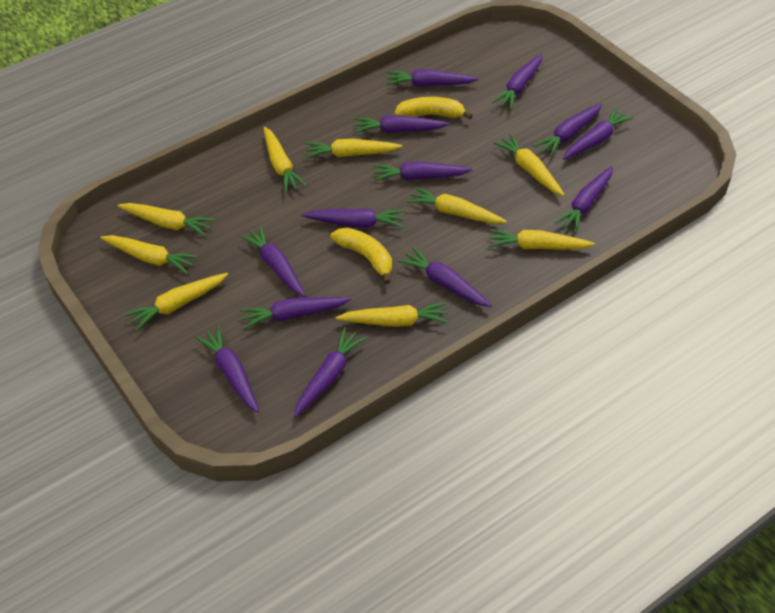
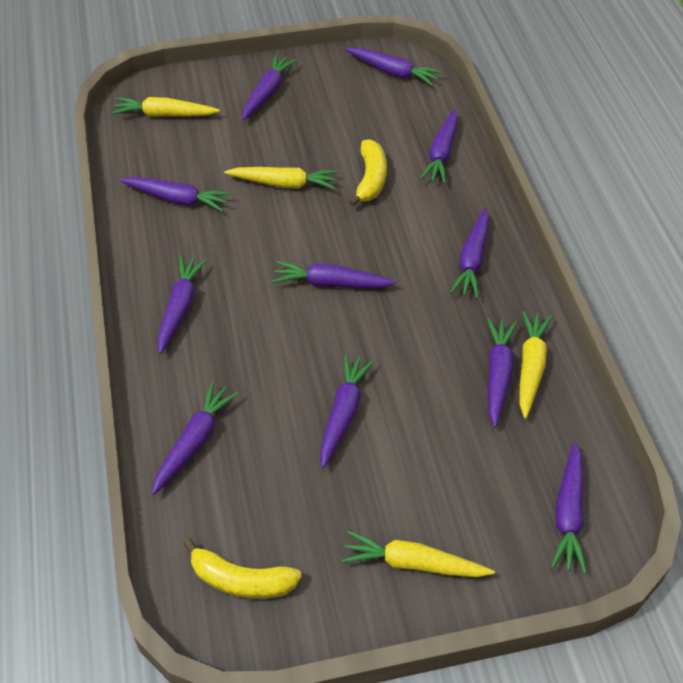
purple carrot: [195,326,259,413] [240,225,306,297] [240,297,351,329] [294,327,366,417] [301,209,405,228] [354,115,450,133] [373,161,473,181] [386,70,478,86] [398,247,492,307] [492,54,542,110] [533,103,602,157] [555,166,613,233] [563,107,634,160] = 13 -> [120,177,231,212] [152,382,239,495] [157,256,207,354] [242,54,297,120] [272,261,396,288] [320,354,374,468] [345,47,442,86] [420,109,458,184] [450,208,489,299] [487,318,517,427] [551,442,587,574] = 11
yellow carrot: [100,235,198,274] [117,203,215,236] [125,273,228,331] [263,127,307,193] [305,139,402,158] [336,302,448,327] [406,186,507,224] [488,229,595,250] [493,134,565,196] = 9 -> [112,97,220,117] [224,167,338,189] [342,531,495,577] [520,311,552,419] = 4

